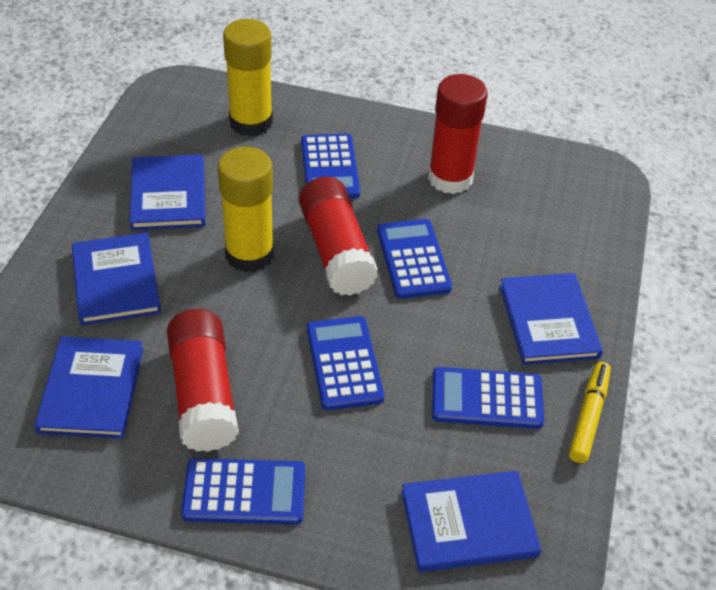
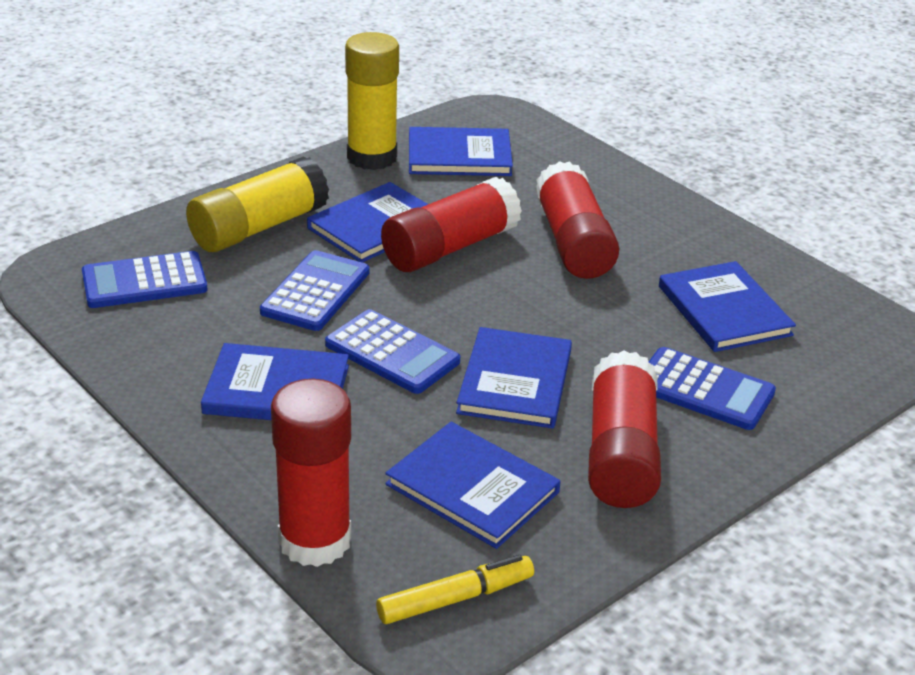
blue book: [34,336,144,439] [72,232,161,326] [130,154,206,230] [401,471,541,572] [500,273,603,365] = 5 -> [201,343,349,420] [307,182,428,263] [385,422,561,549] [409,127,513,176] [456,327,572,429] [659,261,796,352] = 6
blue calculator: [181,458,305,524] [301,134,360,199] [307,316,384,410] [377,219,452,299] [432,367,544,429] = 5 -> [82,251,207,308] [260,250,369,331] [325,309,460,394] [649,347,776,430] = 4
red glue stick: [167,309,239,452] [299,176,378,296] [428,74,488,194] = 3 -> [271,379,351,567] [381,177,522,272] [535,161,619,279] [588,350,661,508] = 4

